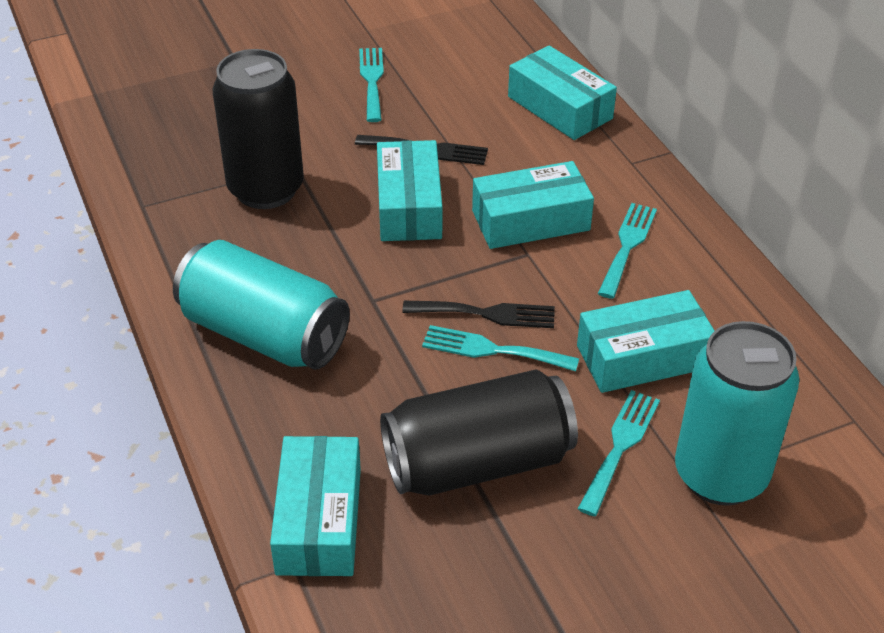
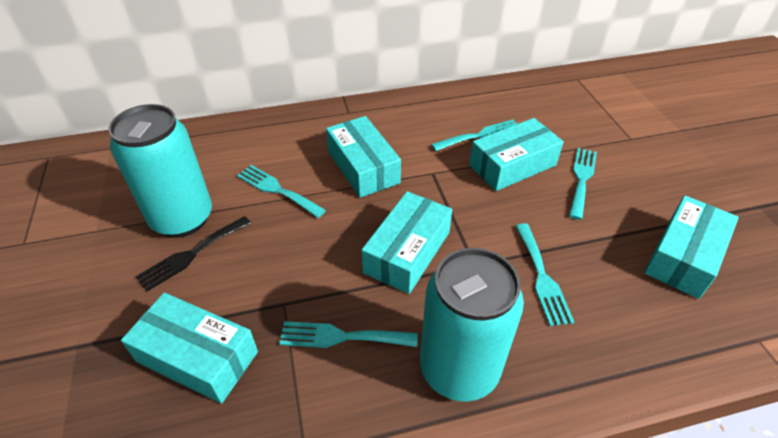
black can: [212,49,304,209] [380,369,578,495] = 2 -> none = 0
black fork: [355,135,488,165] [402,301,555,328] = 2 -> [135,216,251,291] = 1
turquoise fork: [359,48,384,122] [422,325,579,371] [578,390,660,516] [598,203,657,299] = 4 -> [237,165,326,218] [279,321,418,348] [431,119,517,151] [516,223,574,326] [569,148,597,220] = 5

